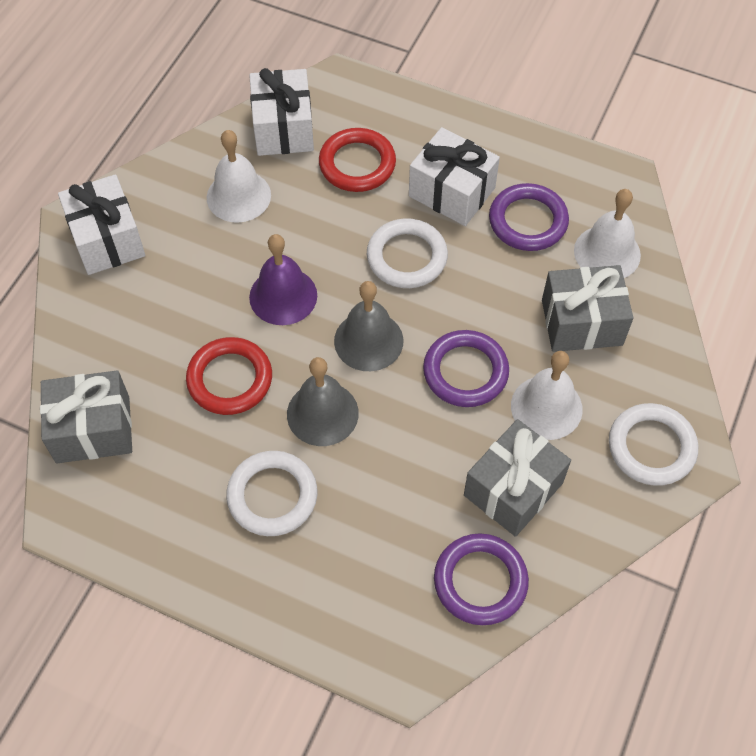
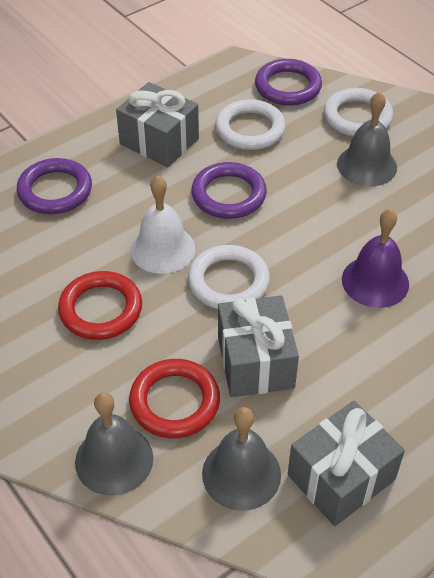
grey bell: [287,357,359,446] [334,281,403,371] = 2 -> [75,392,153,496] [202,407,281,511] [337,92,397,186] = 3
white bell: [207,130,271,223] [511,351,583,440] [574,189,641,278] = 3 -> [130,176,195,274] = 1
white gift: [58,174,145,275] [249,68,314,156] [409,127,500,226] = 3 -> none = 0

